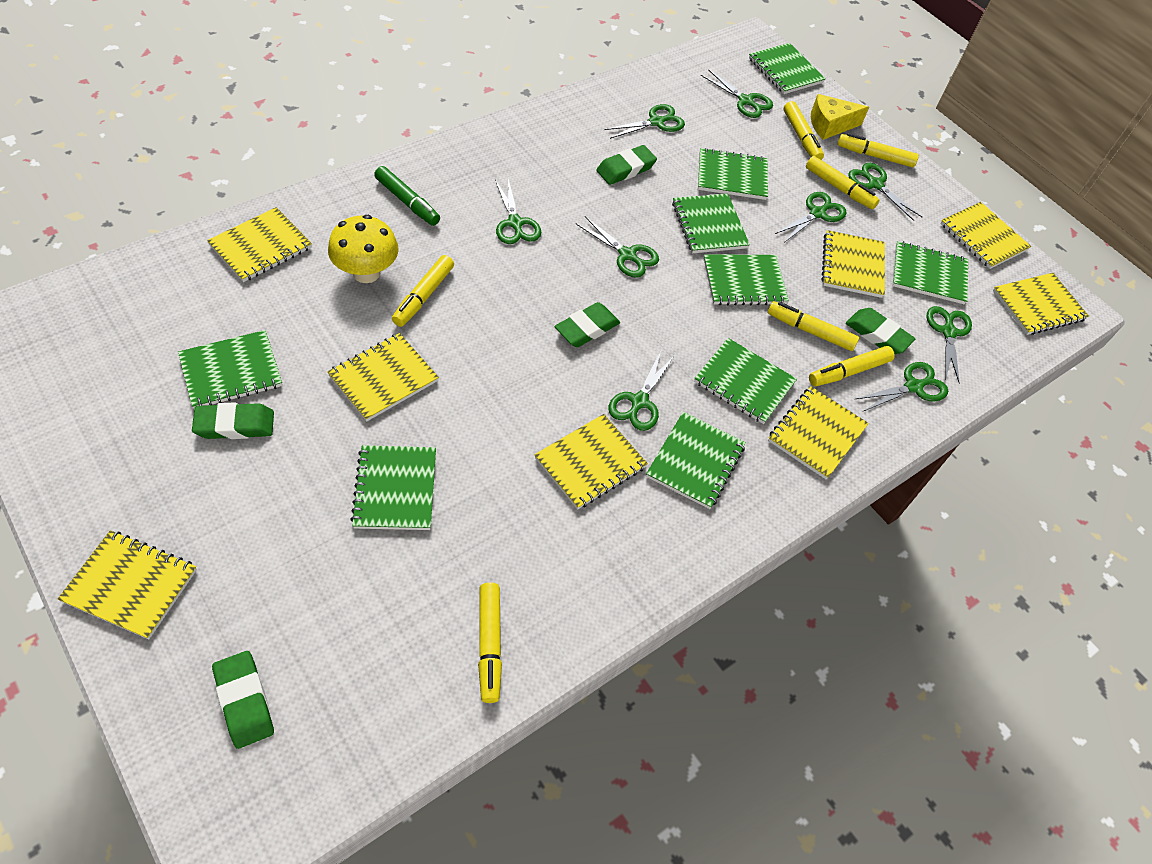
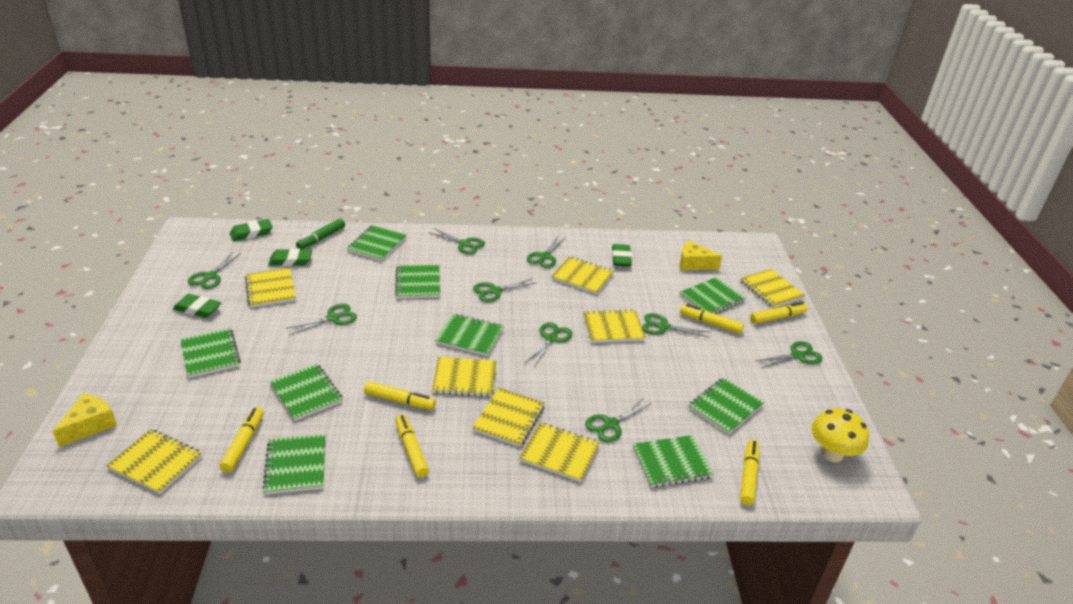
green eraser: [192,402,274,439] [212,651,274,749] [555,302,620,347] [596,145,657,185] [846,308,916,354] = 5 -> [173,294,221,318] [230,219,273,241] [268,248,313,266] [612,244,632,267] = 4
yellow cheese: [811,94,869,140] = 1 -> [52,393,117,447] [680,241,722,270] = 2
yellow marker: [392,255,454,327] [478,582,502,703] [768,301,859,351] [784,101,824,160] [806,156,880,209] [809,346,895,386] [838,133,919,168] = 7 -> [220,407,263,472] [364,381,436,410] [395,414,429,477] [680,304,744,334] [740,440,759,505] [750,302,808,324] = 6

